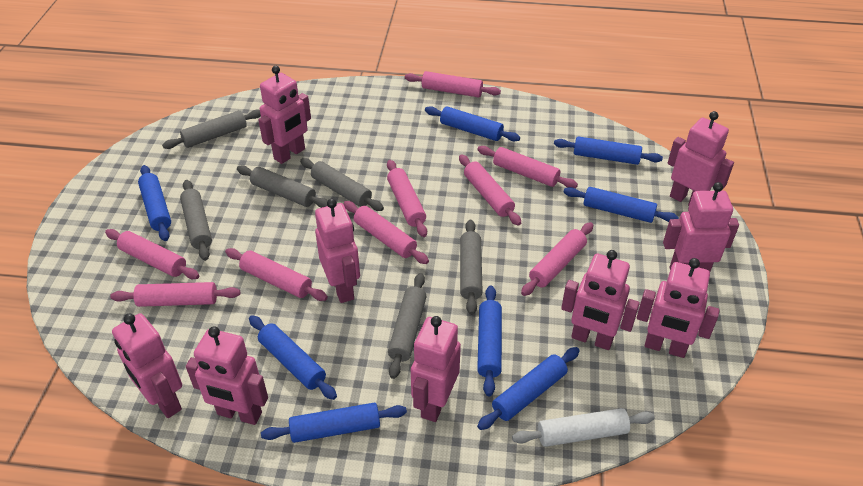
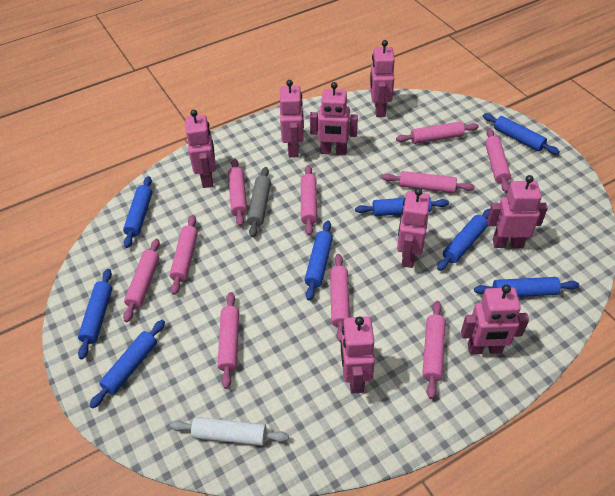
grey rolling pin: [162,109,261,149] [180,180,212,261] [237,165,327,208] [300,158,384,211] [388,273,427,379] [460,220,483,315] = 6 -> [247,167,271,237] = 1
pink robot: [112,313,182,418] [186,326,268,425] [258,66,311,164] [315,199,360,303] [411,316,461,422] [561,250,640,350] [637,258,719,358] [663,182,739,271] [668,111,734,206] = 9 -> [185,110,216,188] [280,80,304,158] [310,82,358,155] [341,316,375,394] [370,40,395,117] [397,188,430,268] [461,284,529,354] [487,175,548,248] = 8
pink rolling pin: [105,229,199,279] [110,282,240,307] [225,248,328,301] [344,201,429,264] [387,160,427,237] [405,71,501,97] [459,154,521,226] [477,146,578,188] [521,222,593,296] = 9 -> [123,239,160,322] [170,215,198,295] [217,292,239,389] [228,158,247,227] [301,165,317,236] [330,254,350,342] [382,171,474,193] [396,122,479,144] [422,301,446,399] [485,128,511,193] = 10

